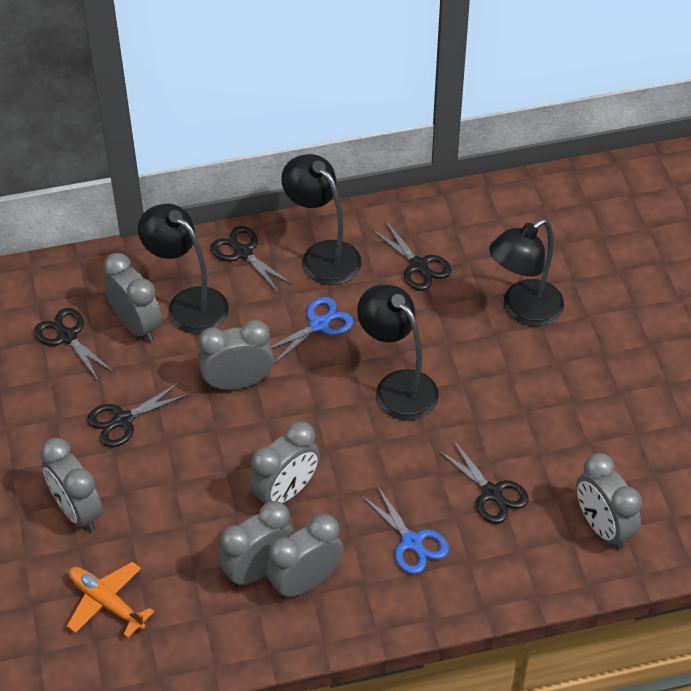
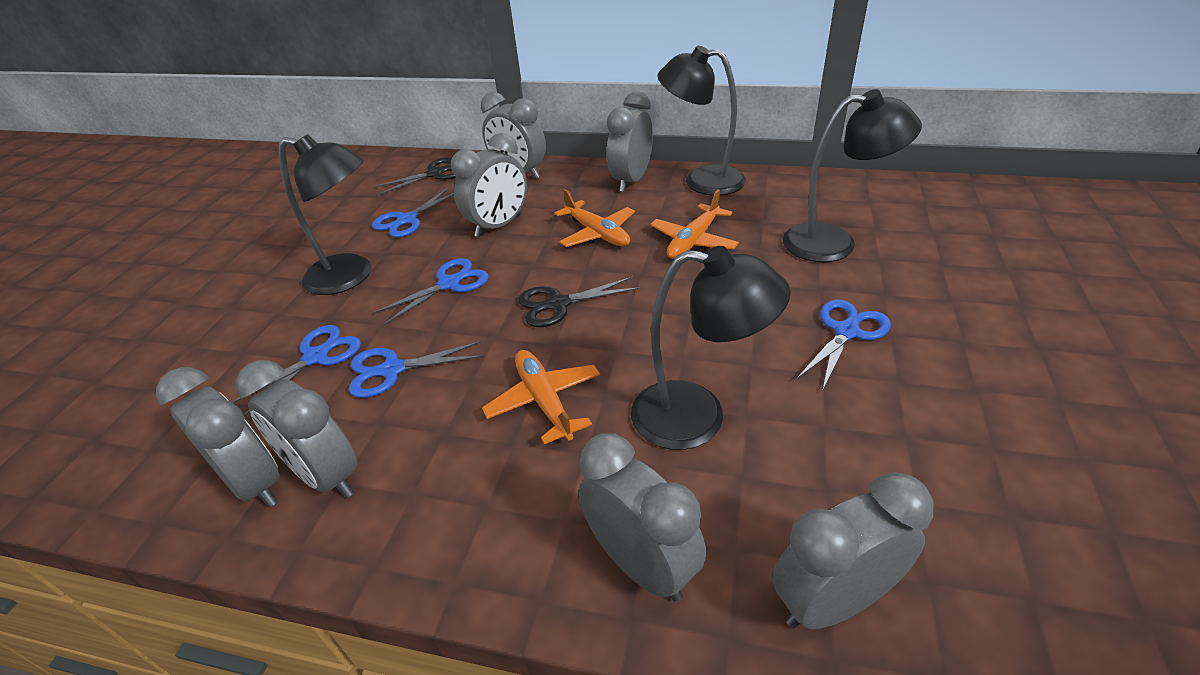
black scissors: [34,308,115,382] [87,382,190,447] [211,226,293,293] [371,220,451,291] [438,439,529,524] = 5 -> [373,157,456,195] [518,276,640,327] = 2
blue scissors: [271,297,353,365] [361,485,449,574] = 2 -> [232,325,361,416] [349,341,483,398] [372,187,454,238] [373,258,489,325] [797,299,891,391] = 5
orange plane: [67,562,154,638] = 1 -> [482,350,600,444] [554,189,635,247] [650,189,739,259] = 3

